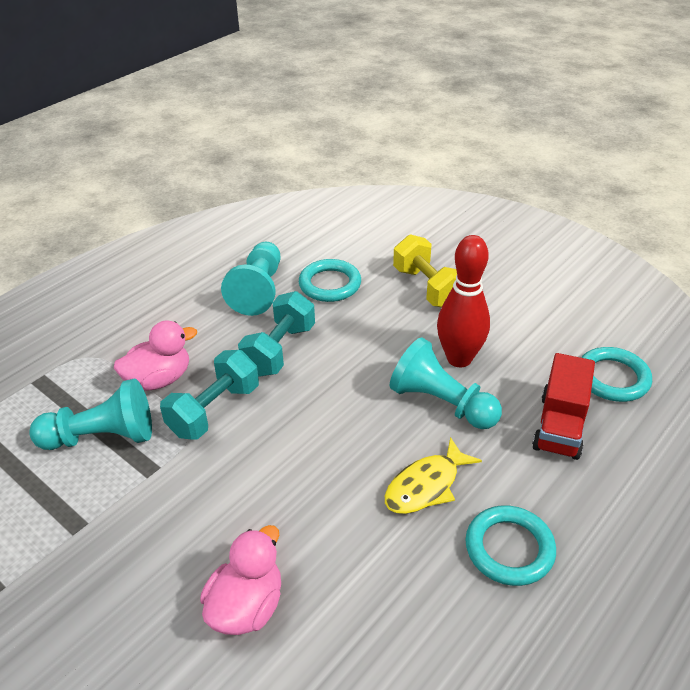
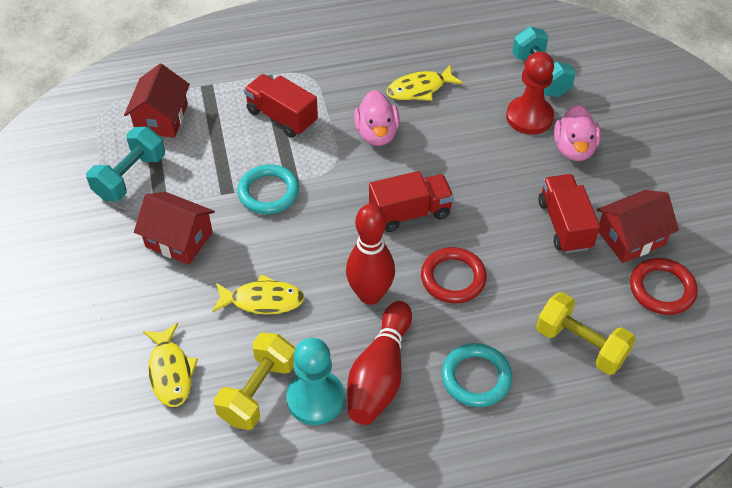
red bowling pin: [437,235,490,367] = 1 -> [346,204,395,305] [347,301,412,425] = 2
red house: none = 0 -> [124,64,190,138] [134,192,215,265] [597,190,679,263] = 3
red pawn: none = 0 -> [506,51,554,135] = 1
red ring: none = 0 -> [421,247,487,303] [630,258,698,315] = 2
red truck: [532,353,595,460] = 1 -> [244,74,318,138] [369,171,454,232] [538,174,600,253] = 3
turquoise pawn: [29,378,152,450] [221,242,281,316] [390,338,502,429] = 3 -> [286,338,345,425] = 1
turquoise ring: [299,259,361,302] [466,505,556,586] [581,347,652,402] = 3 -> [237,164,299,214] [441,343,512,407] = 2
yellow dumbbell: [393,234,457,307] = 1 -> [214,332,295,430] [536,292,636,375] = 2
yellow fish: [385,437,482,514] = 1 -> [143,323,198,407] [212,274,304,314] [386,65,463,101] = 3

